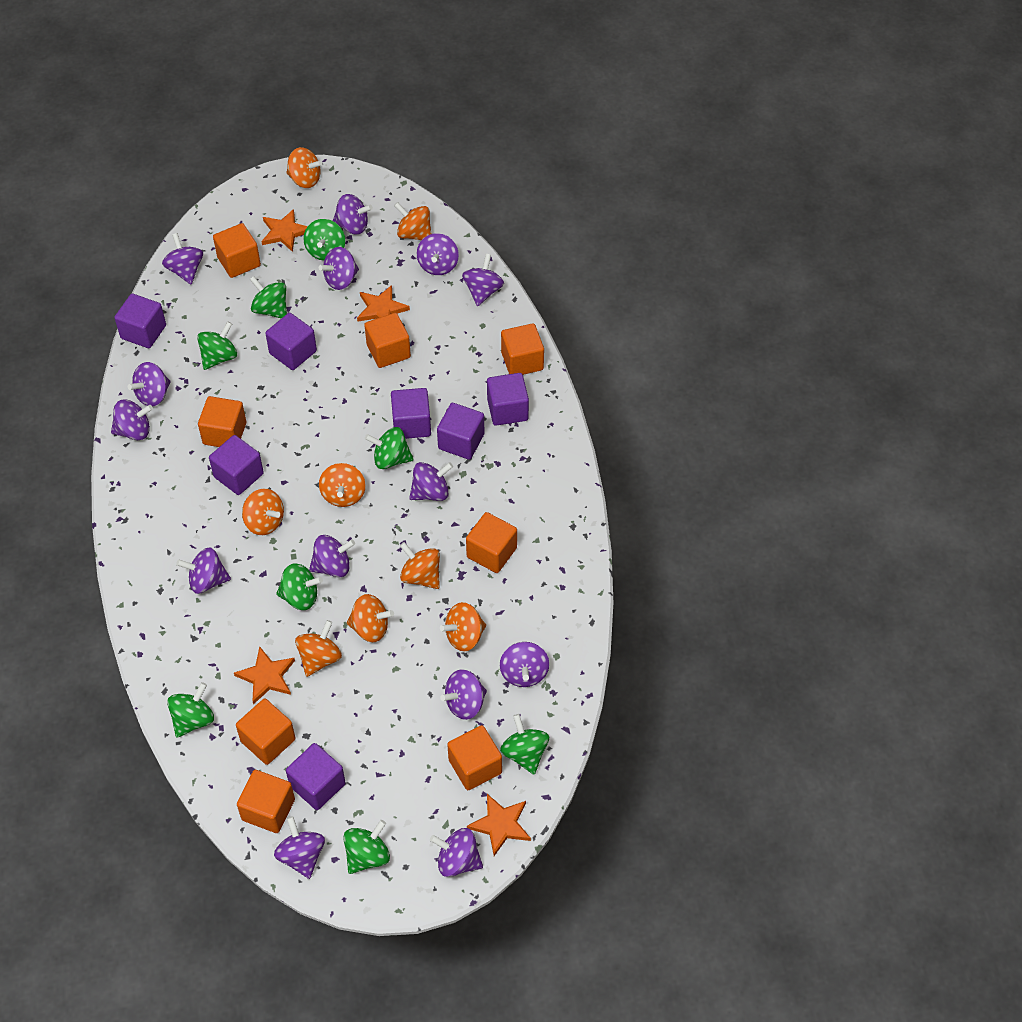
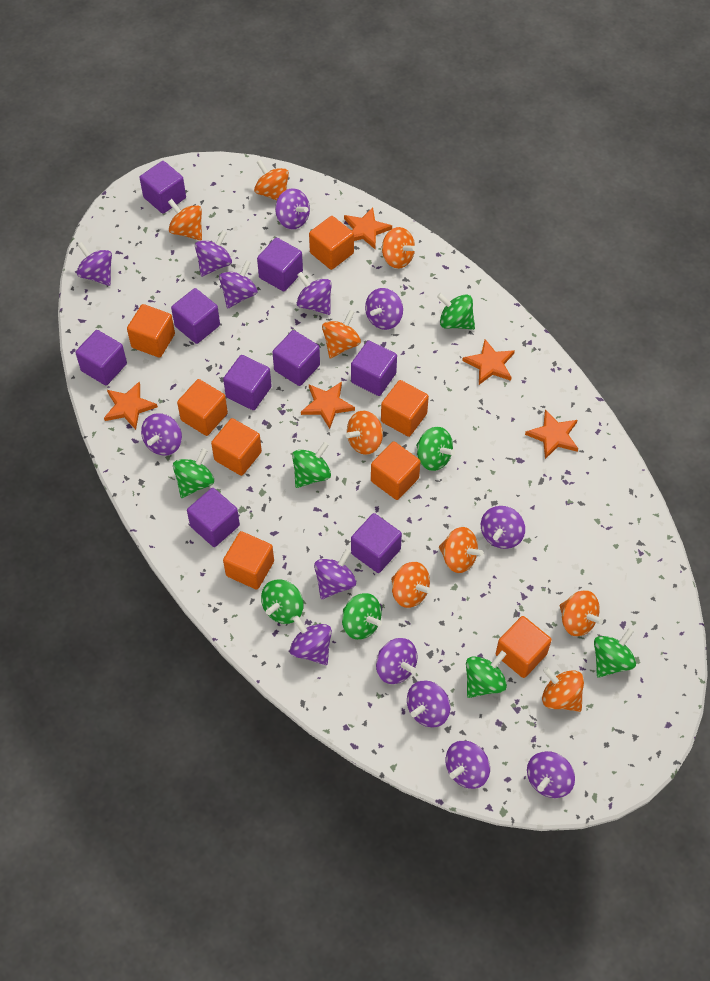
orange spinning top: [242,489,284,535] [286,147,323,188] [295,620,342,677] [319,463,365,507] [347,594,394,642] [394,202,431,240] [400,542,440,589] [440,602,486,652] = 8 -> [168,199,202,241] [254,159,289,200] [322,310,361,358] [345,411,383,455] [381,227,417,269] [391,562,432,608] [439,527,484,573] [542,667,584,712] [560,590,603,636] = 9
orange star: [234,646,295,704] [262,209,308,252] [357,285,410,322] [467,794,531,856] = 4 -> [104,381,158,430] [301,382,355,429] [344,207,392,249] [462,339,515,385] [525,409,578,459] = 5
purple cube: [114,294,166,348] [209,435,264,495] [265,313,317,370] [286,743,346,810] [391,388,431,439] [437,403,485,460] [487,373,529,426] = 7 -> [75,330,127,385] [140,161,186,214] [171,288,220,344] [187,488,240,547] [223,355,272,410] [257,238,303,291] [272,330,320,386] [351,341,397,396] [351,513,402,573] = 9

